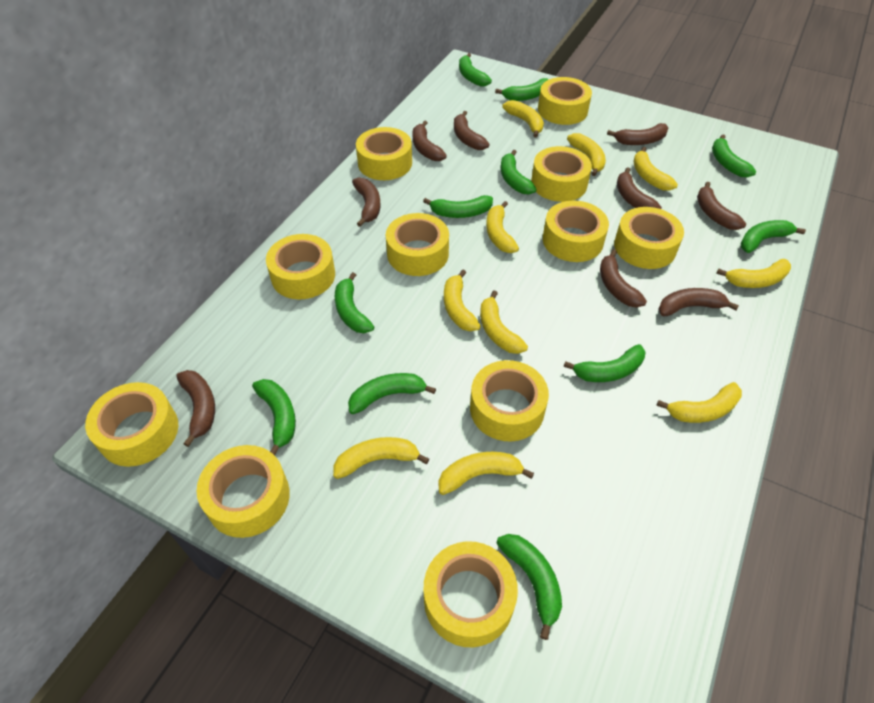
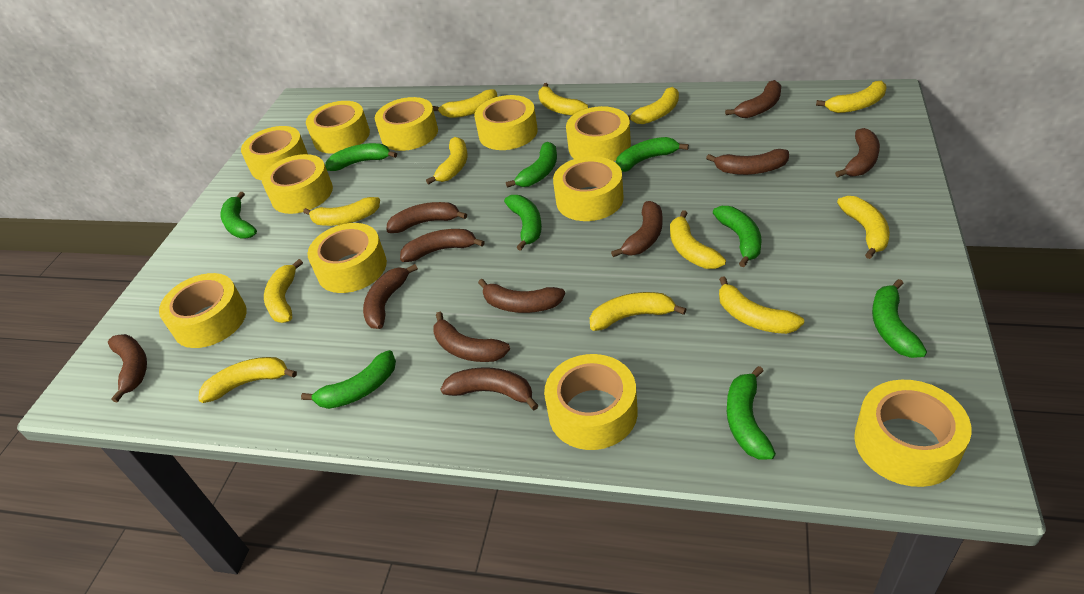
brown banana: [176,370,215,447] [352,177,381,227] [412,120,447,161] [454,111,489,150] [600,249,647,308] [607,123,668,145] [617,167,662,209] [658,288,739,316] [697,182,746,230] = 9 -> [108,334,147,403] [363,264,418,329] [386,202,467,233] [400,229,485,262] [433,312,510,362] [440,367,539,410] [478,279,565,313] [611,201,663,257] [706,149,789,175] [725,80,781,118] [835,128,880,177] = 11
green banana: [252,379,296,455] [335,272,374,333] [348,373,436,414] [423,195,493,218] [459,53,492,87] [495,78,549,101] [496,534,562,640] [501,150,537,194] [564,344,645,382] [712,134,756,177] [740,220,806,253] = 11 -> [220,192,257,238] [301,350,396,409] [325,143,397,171] [504,195,542,251] [506,142,557,188] [616,137,689,172] [713,206,762,267] [727,366,776,460] [872,279,927,358] = 9
yellow banana: [333,437,429,479] [438,452,534,495] [444,270,481,331] [480,290,528,354] [486,201,519,253] [502,100,544,138] [567,133,606,176] [633,147,678,191] [656,382,742,423] [716,259,791,288] = 10 -> [198,357,297,403] [264,259,303,323] [303,197,380,226] [426,137,468,185] [432,89,498,118] [538,83,588,116] [590,292,686,331] [628,87,679,124] [670,210,726,269] [719,276,804,334] [816,81,887,113] [837,196,890,259] = 12

